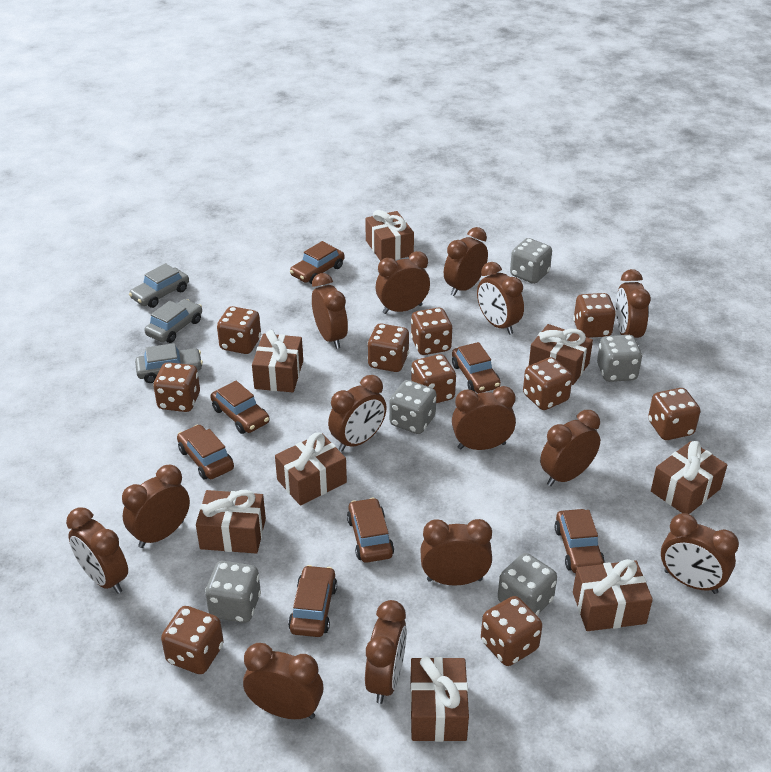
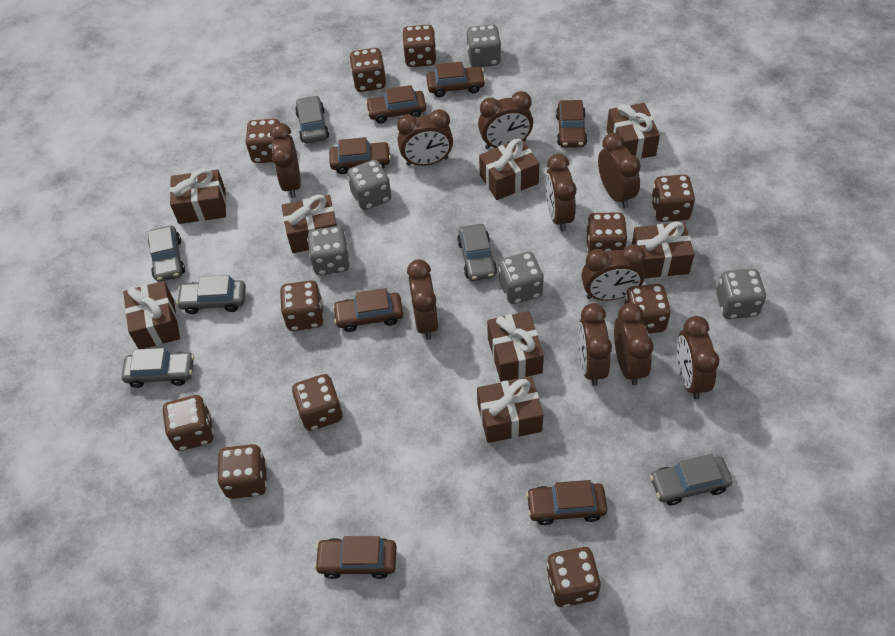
brown clock: [66,508,128,594] [122,465,190,548] [243,643,324,719] [312,273,348,349] [328,375,387,452] [365,600,407,704] [376,251,430,314] [420,519,492,586] [444,227,488,296] [452,386,516,450] [477,262,524,335] [540,410,600,486] [616,269,651,338] [661,513,739,594] = 14 -> [270,123,301,198] [397,109,453,166] [407,259,439,340] [478,91,533,149] [545,154,576,231] [578,303,612,386] [581,244,646,301] [598,133,641,208] [614,303,653,385] [677,316,719,399] = 10
brown dice: [153,362,200,412] [161,606,224,674] [217,306,261,354] [367,323,409,372] [411,307,452,355] [411,354,456,403] [481,596,542,666] [523,357,573,410] [573,293,616,338] [648,388,700,440] = 10 -> [162,395,214,451] [217,444,267,499] [245,119,280,163] [280,280,324,331] [292,374,342,431] [349,48,386,92] [402,25,437,67] [546,547,601,607] [586,212,627,253] [624,284,671,334] [651,175,695,222] = 11
grey car: [129,263,189,308] [135,343,203,383] [145,299,202,343] = 3 -> [121,348,194,388] [148,225,185,282] [176,275,246,314] [295,95,329,144] [457,224,497,281] [650,454,733,505] = 6

